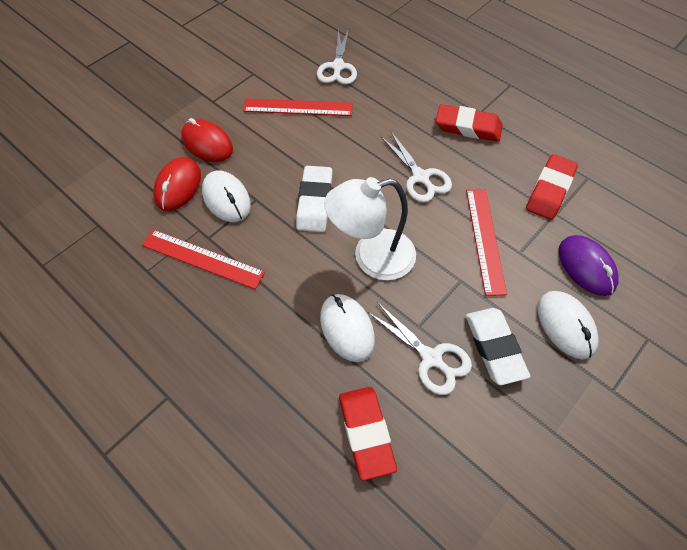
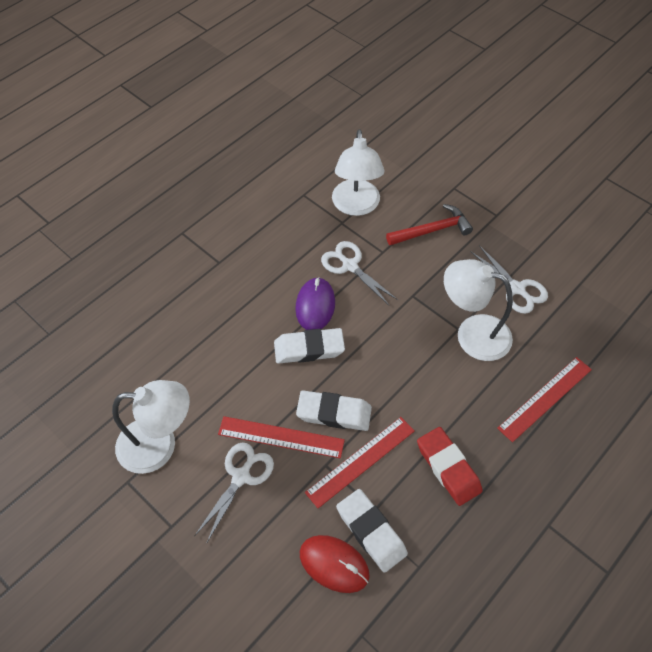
red eraser: [339,387,397,481] [436,104,502,142] [526,154,578,220] = 3 -> [417,427,482,506] = 1
red hammer: none = 0 -> [386,204,473,245] = 1
red mouse: [153,157,201,211] [181,118,233,162] = 2 -> [300,535,370,593] = 1
white eraser: [296,166,333,232] [466,308,530,385] = 2 -> [274,328,345,364] [296,391,372,431] [336,489,408,573] = 3
white lamp: [324,177,416,280] = 1 -> [112,380,190,474] [332,129,384,216] [444,259,513,361] = 3
white mouse: [202,171,251,222] [320,294,375,362] [538,291,599,360] = 3 -> none = 0

